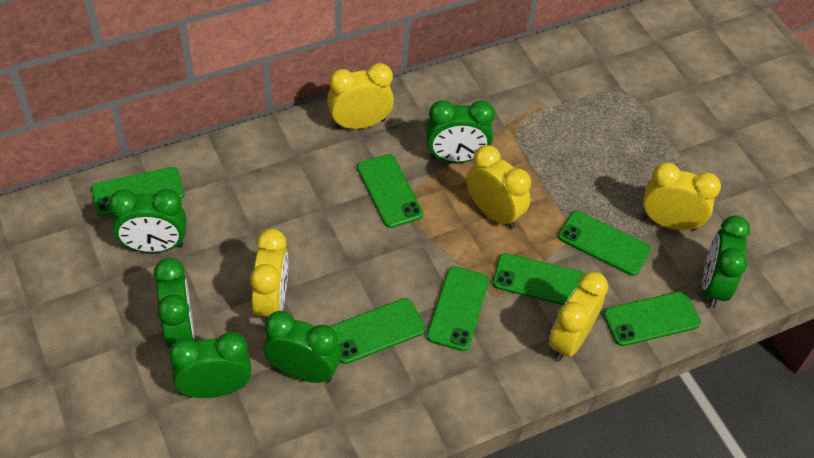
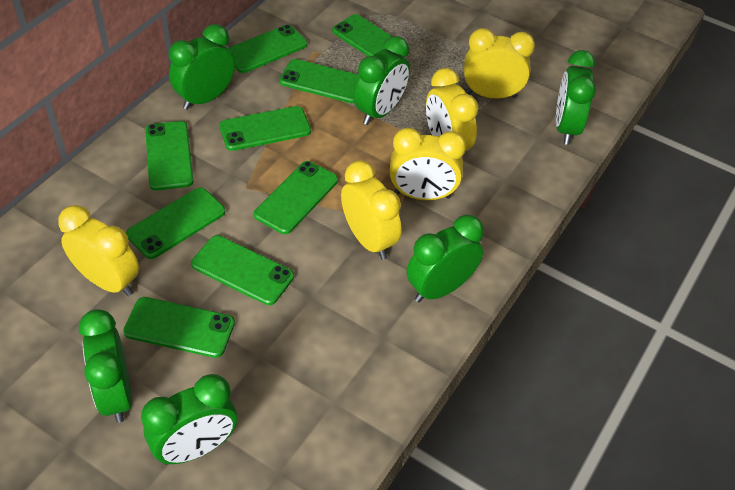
green phone: [91,167,184,217] [330,298,426,364] [357,154,423,228] [427,266,489,351] [493,253,585,305] [558,211,651,276] [603,291,701,346] = 7 -> [123,297,235,358] [126,187,225,259] [145,121,193,191] [191,235,294,305] [219,106,311,151] [228,24,307,73] [254,161,338,234] [279,59,359,103] [332,14,410,57] = 9

